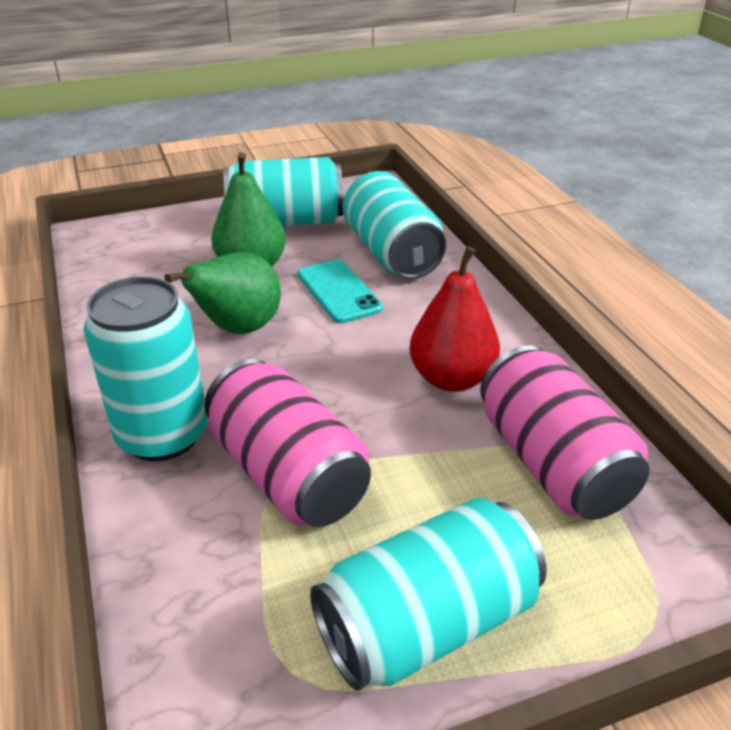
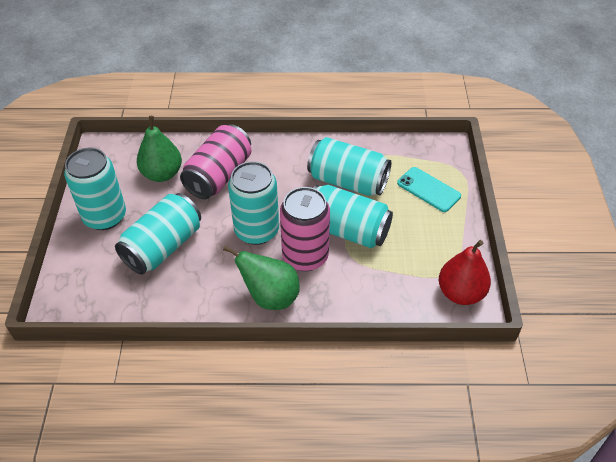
turquoise can: [83,276,207,461] [223,157,343,226] [310,497,547,691] [343,171,446,279] = 4 -> [64,148,126,230] [115,193,201,275] [228,161,279,245] [307,137,391,196] [313,185,393,248] = 5

